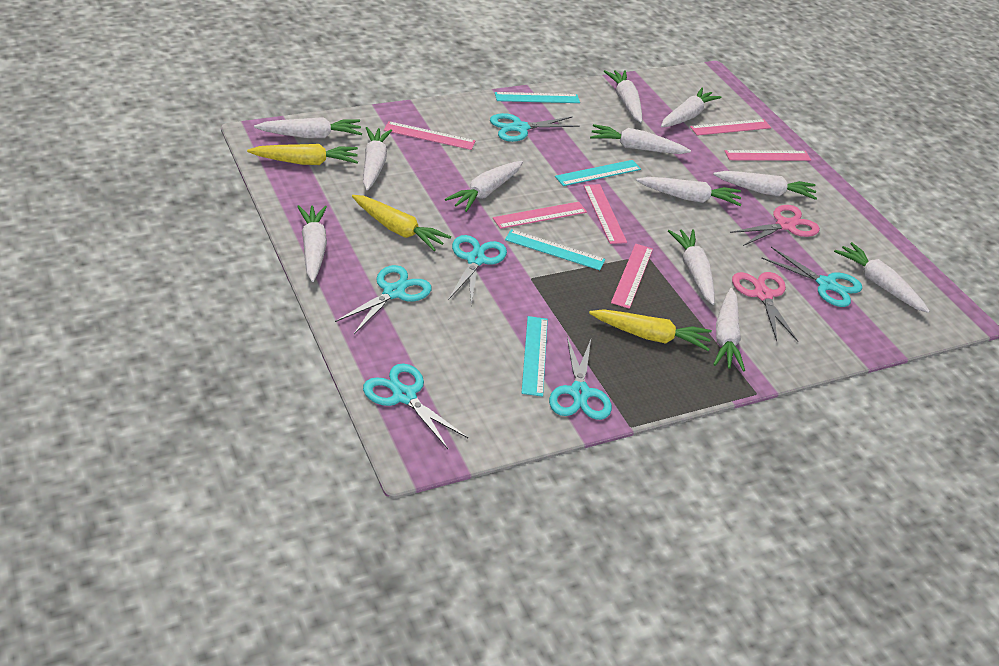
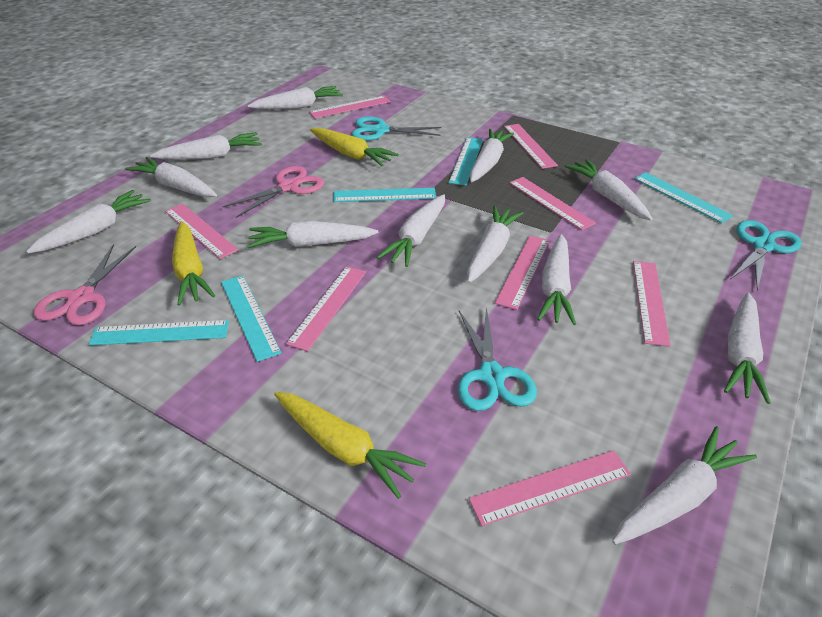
pink ruler: [384,121,476,150] [493,202,587,229] [584,184,627,244] [611,244,653,309] [690,119,771,136] [725,150,811,161] = 6 -> [165,204,238,259] [286,266,366,351] [309,96,391,119] [469,450,631,526] [495,236,550,310] [504,124,558,169] [509,177,596,230] [633,261,671,347] = 8
turquoise ruler: [495,92,580,103] [505,229,605,270] [522,316,548,397] [555,160,641,186] = 4 -> [88,320,229,346] [221,275,281,362] [333,188,436,202] [449,137,483,186] [634,172,733,223] = 5
turquoise scissors: [335,265,432,334] [363,364,468,449] [448,235,507,306] [490,113,580,142] [549,337,612,420] [761,247,862,307] = 6 -> [352,116,441,141] [458,306,537,411] [730,220,802,290] = 3

